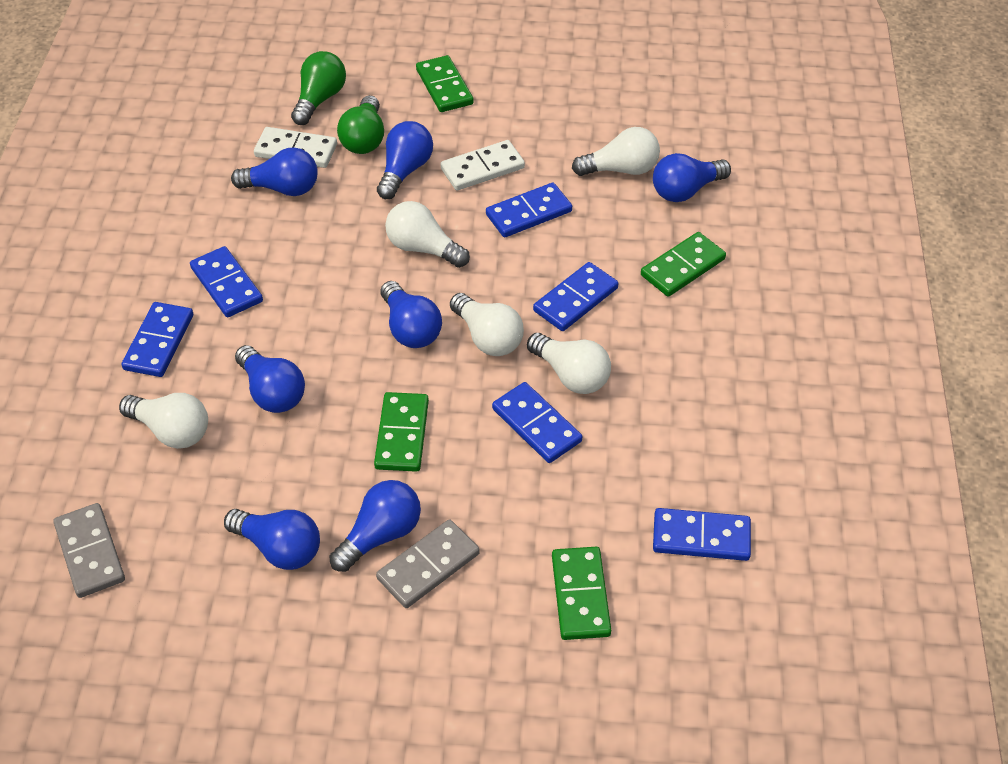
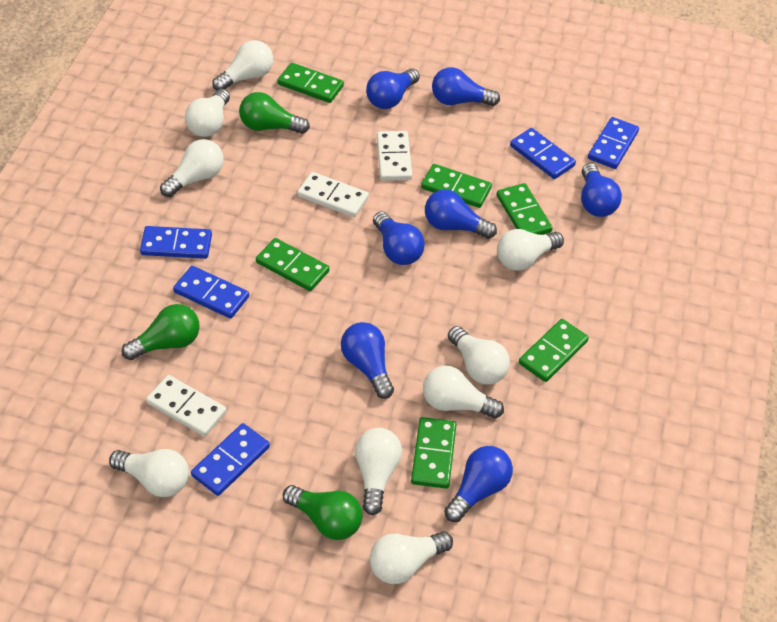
blue domino: [122,302,193,377] [190,246,263,317] [486,183,572,237] [492,382,582,463] [533,262,618,331] [653,508,751,561] = 6 -> [140,226,212,259] [173,266,249,319] [191,423,270,496] [510,128,576,179] [588,117,639,169] = 5
green domino: [374,392,429,472] [416,55,474,112] [552,547,611,640] [641,232,726,297] = 4 -> [256,238,329,291] [278,63,344,103] [411,417,457,489] [421,164,492,208] [496,183,553,235] [519,319,589,382] = 6
green light bulb: [291,51,346,125] [337,95,384,154] = 2 -> [122,304,200,360] [239,92,310,134] [283,485,362,540] = 3
grey domino: [53,503,125,598] [376,519,480,608] = 2 -> none = 0
white domino: [254,127,337,168] [441,140,525,191] = 2 -> [146,375,227,436] [297,172,369,217] [377,131,412,181] = 3
white light bulb: [119,393,208,449] [385,201,470,268] [450,293,524,356] [527,333,611,394] [572,127,660,176] = 5 -> [109,449,189,497] [160,139,224,197] [185,89,230,137] [212,40,273,91] [355,428,402,515] [369,531,453,584] [423,366,504,418] [448,326,510,385] [497,229,564,271] = 9

